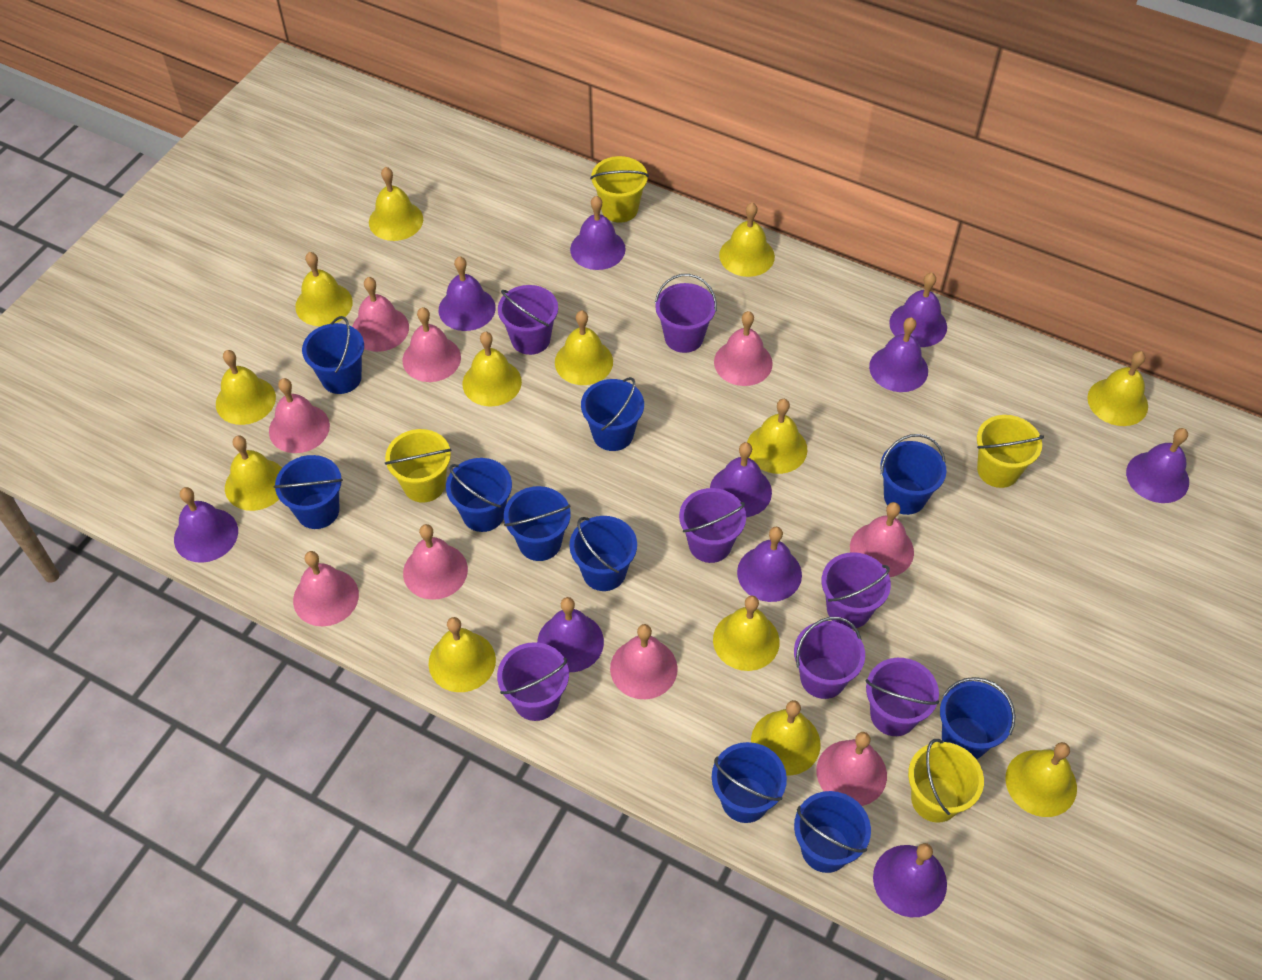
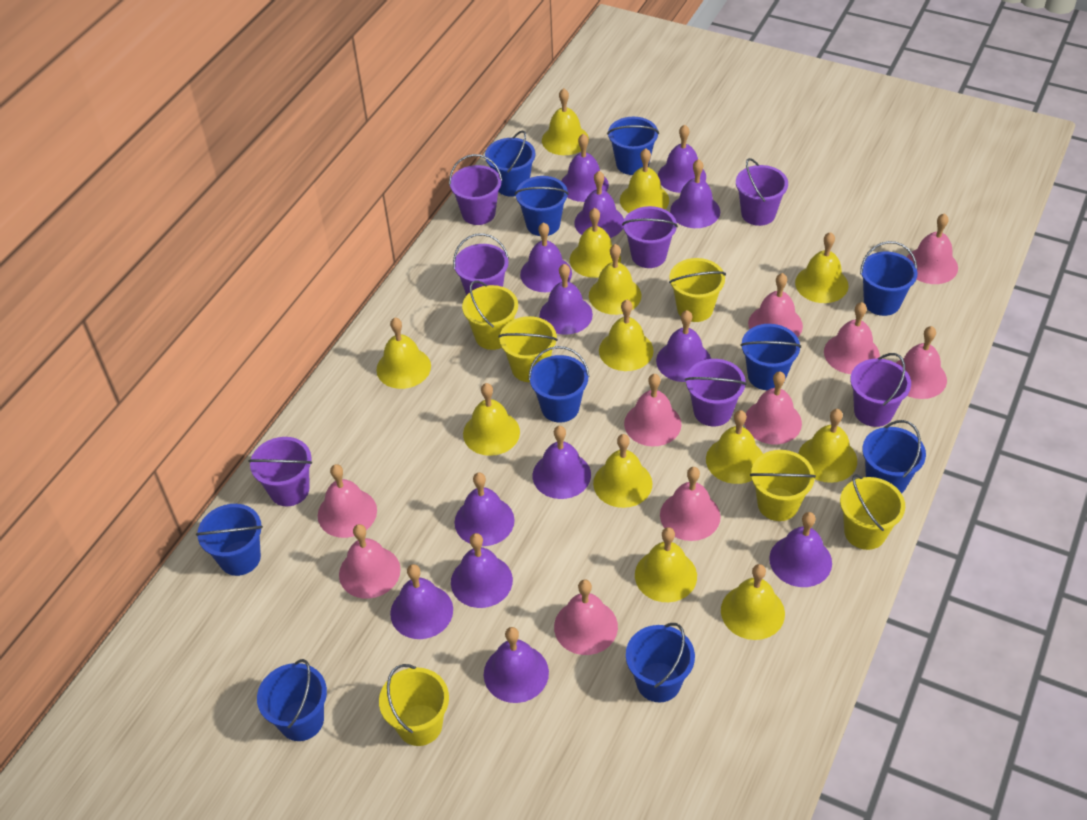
pink bell: [269,378,330,453] [293,551,359,626] [352,277,409,352] [403,307,461,382] [403,524,468,600] [610,624,678,699] [714,311,773,386] [816,732,887,806] [850,502,914,577] = 9 -> [318,464,377,538] [339,524,401,599] [554,579,618,655] [624,374,682,446] [660,467,721,541] [744,371,802,444] [748,273,803,337] [824,302,880,374] [896,326,947,399] [907,213,958,284] = 10
purple bell: [174,487,238,563] [439,256,496,331] [537,597,604,672] [570,196,626,270] [710,442,772,517] [737,526,802,602] [869,317,928,392] [873,843,947,917] [889,273,947,347] [1126,428,1189,503] = 10 -> [390,564,453,639] [451,533,513,608] [454,472,515,546] [484,627,549,703] [520,222,572,292] [533,426,591,499] [539,264,593,335] [561,134,609,202] [574,171,624,238] [656,310,711,382] [658,125,706,193] [670,159,720,228] [769,512,832,587] = 13
yellow bucket: [385,429,451,503] [590,156,649,223] [908,739,984,823] [977,415,1044,488] = 4 -> [379,664,449,746] [462,280,518,350] [499,316,558,382] [669,258,726,322] [750,450,816,521] [840,474,905,550] = 6

